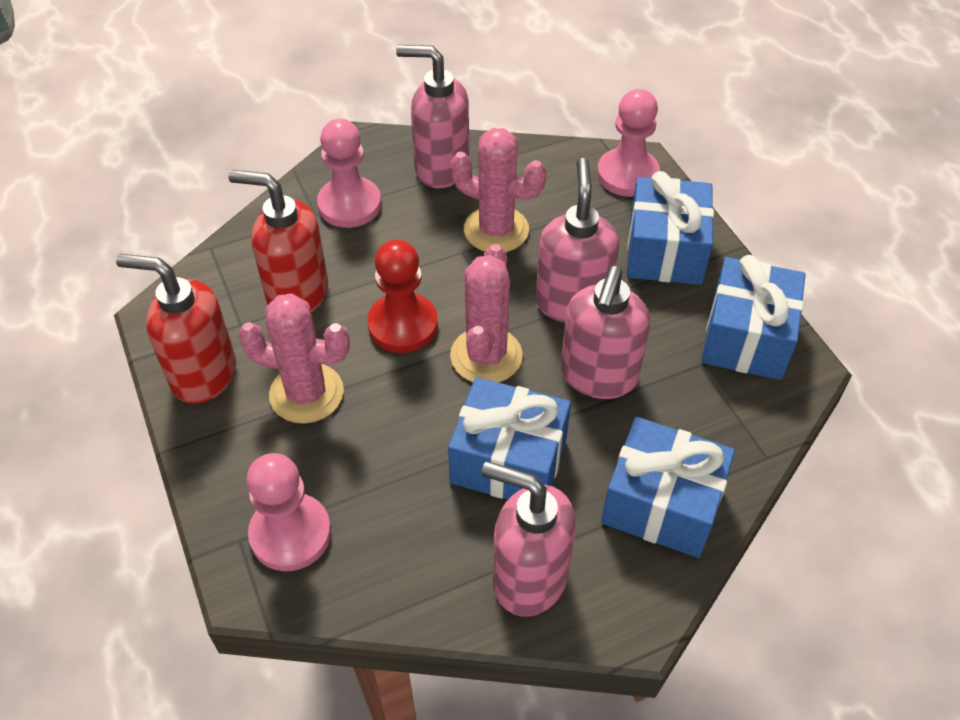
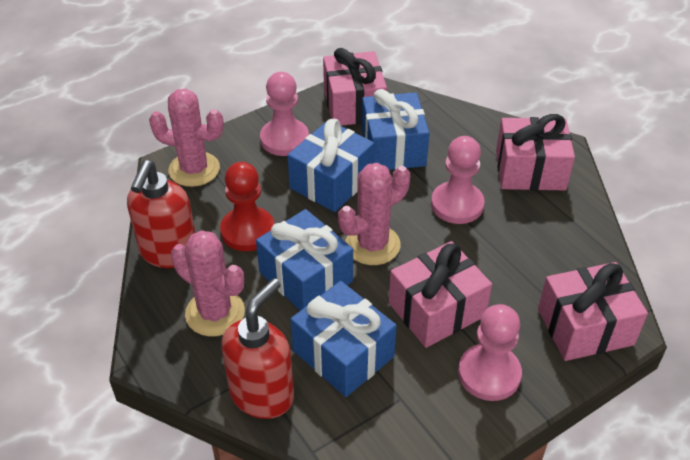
pink gift: none = 0 -> [323,48,387,126] [389,241,492,348] [496,114,575,190] [538,262,648,361] = 4
pink soap dispenser: [396,45,469,189] [481,461,576,617] [536,158,619,323] [561,266,650,399] = 4 -> none = 0

